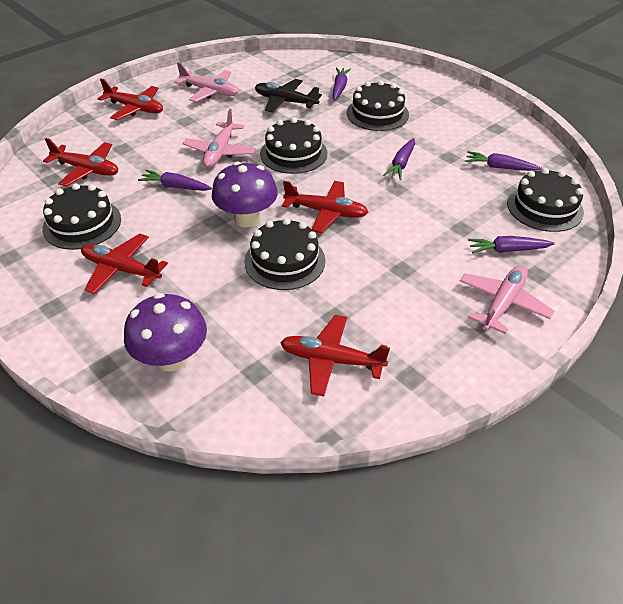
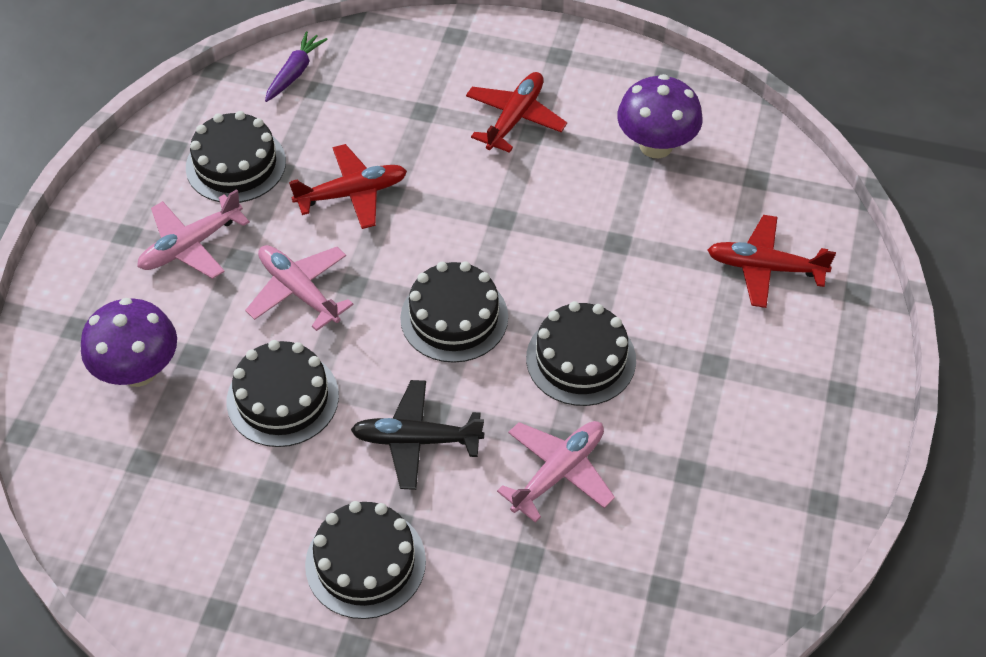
purple carrot: [138,170,212,191] [332,67,351,100] [383,138,415,180] [466,151,542,171] [468,236,555,253] = 5 -> [265,31,328,102] = 1
red plane: [43,138,118,187] [81,233,168,294] [98,79,163,120] [280,315,390,396] [282,181,368,233] = 5 -> [289,144,407,229] [466,72,567,153] [708,215,836,308] = 3

